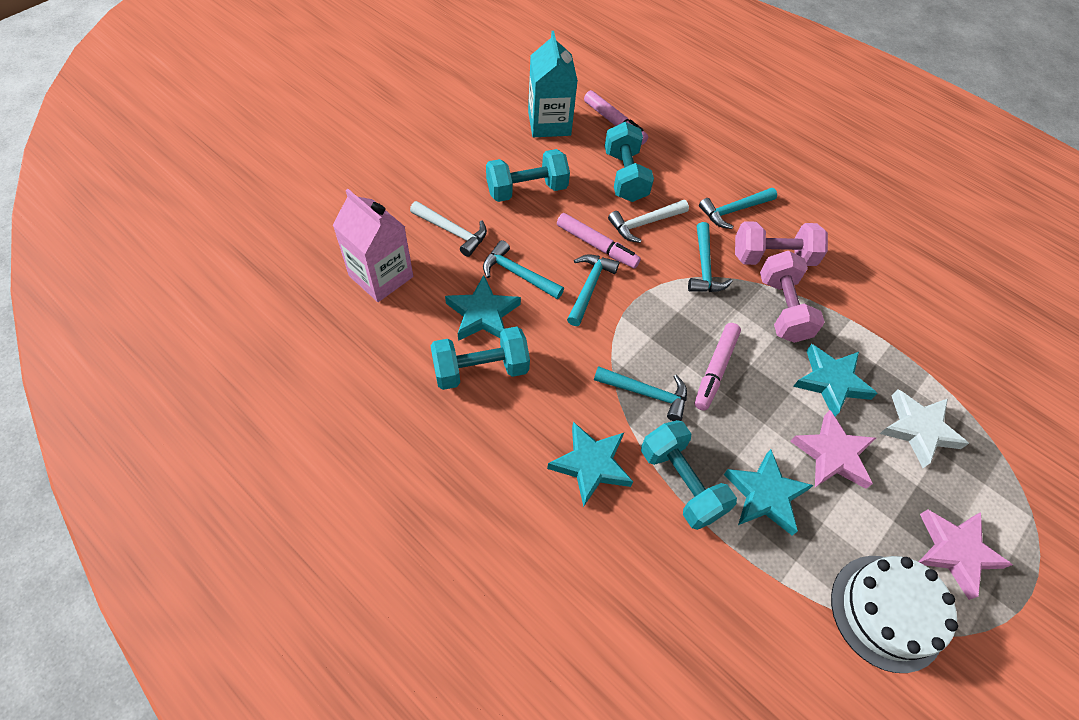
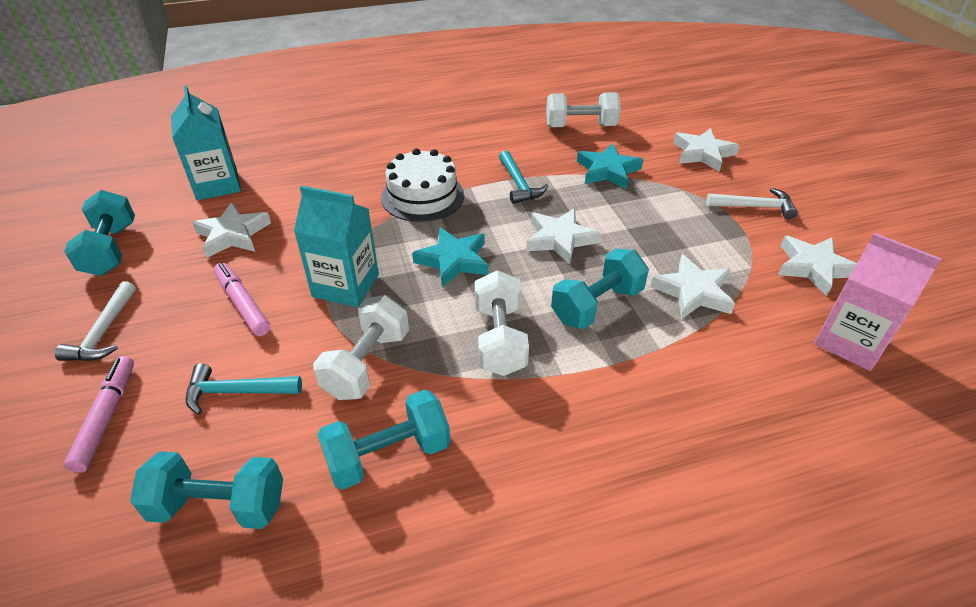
pink dumbbell: [735,221,828,266] [760,251,825,343] = 2 -> none = 0
pink marker: [557,213,641,268] [584,90,648,145] [695,323,741,411] = 3 -> [64,356,134,473] [214,263,270,336] = 2
pink star: [790,410,876,489] [919,510,1013,600] = 2 -> none = 0
turquoise carton: [528,31,578,137] = 1 -> [171,86,241,200] [294,186,379,307] = 2
turquoise hammer: [483,240,564,299] [567,254,619,326] [594,366,687,421] [688,222,733,292] [699,188,777,229] = 5 -> [186,363,302,415] [499,150,548,204] = 2
turquoise star: [445,275,521,341] [547,422,633,507] [724,449,813,535] [793,344,878,416] = 4 -> [412,227,488,288] [577,143,644,189] = 2
white dumbbell: none = 0 -> [313,295,409,400] [475,270,529,376] [546,92,621,127] = 3
white star: [880,389,969,468] = 1 -> [192,202,271,258] [526,208,601,264] [651,254,735,319] [673,128,740,172] [778,236,857,296] = 5

